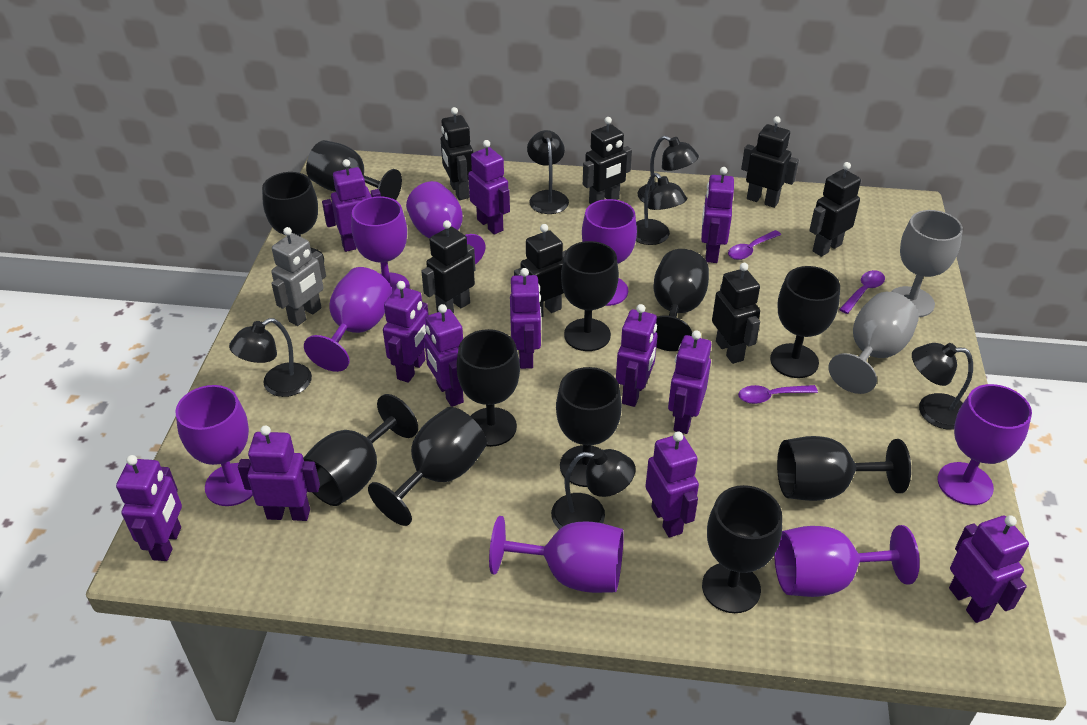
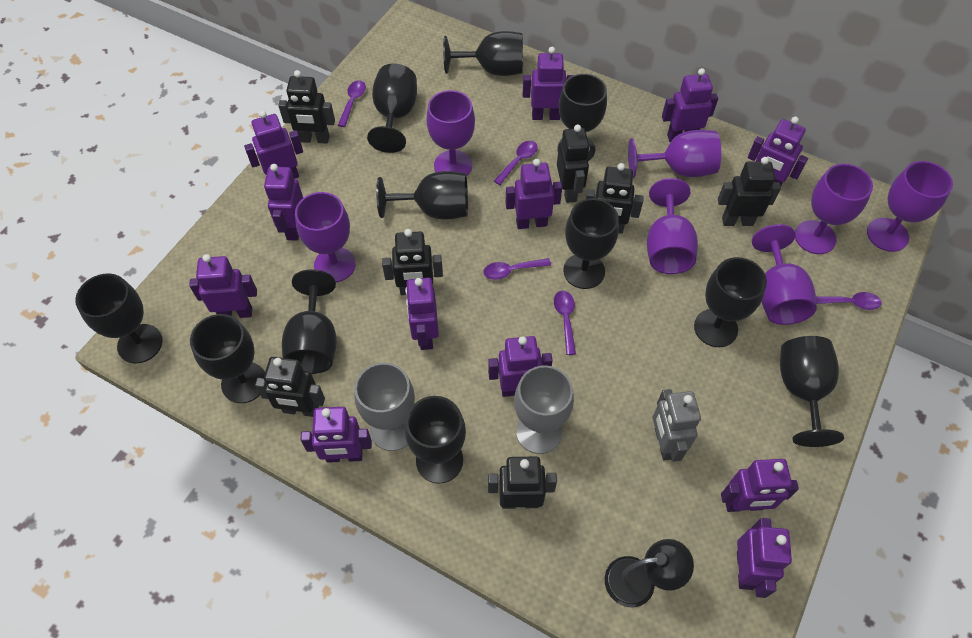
black lamp: [229,318,312,397] [527,130,569,214] [551,449,636,529] [636,173,687,245] [637,136,699,203] [912,343,973,430] = 6 -> [605,539,694,607] = 1
purple goblet: [175,385,253,506] [304,267,392,372] [351,196,410,293] [406,181,485,264] [489,516,624,593] [582,199,637,306] [774,525,920,597] [937,384,1032,505] = 8 -> [295,192,356,282] [426,90,475,176] [628,130,721,178] [647,178,698,274] [752,224,817,325] [795,164,873,254] [867,161,953,252] = 7
purple spoon: [728,230,781,260] [738,385,818,404] [839,270,885,314] = 3 -> [338,80,366,127] [483,258,551,280] [494,141,538,185] [554,291,576,355] [816,292,881,310] = 5

